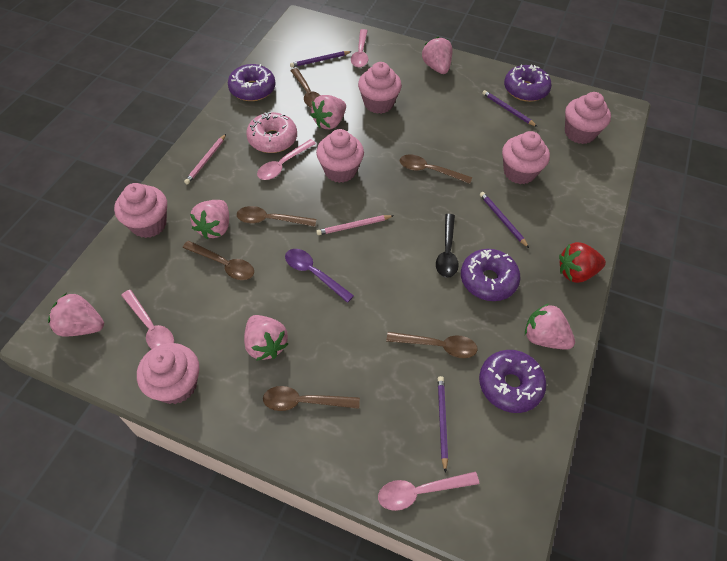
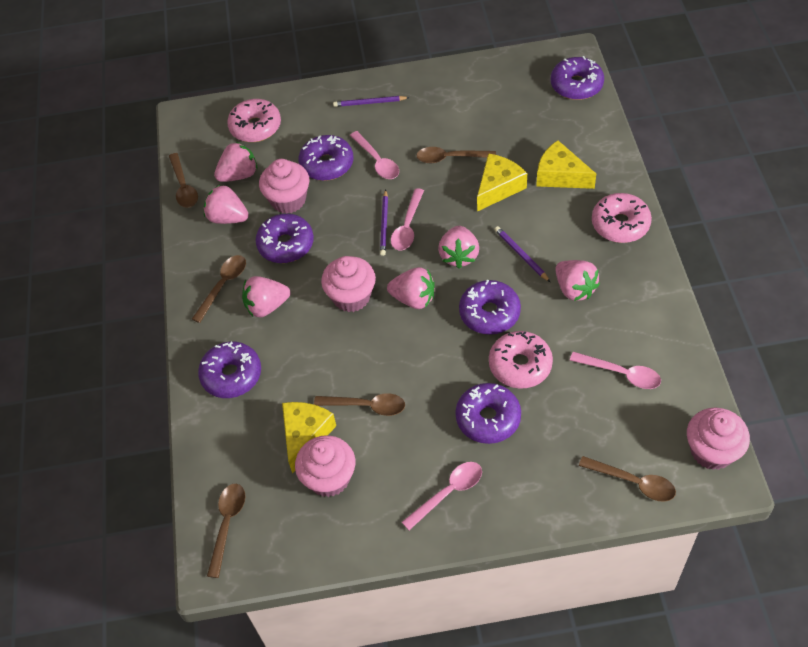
black spoon: [436,214,459,278] = 1 -> none = 0
pink cupcake: [114,183,167,238] [137,343,199,404] [316,129,364,183] [358,62,402,114] [502,131,550,184] [565,92,611,144] = 6 -> [259,159,310,213] [295,435,355,497] [321,256,376,312] [687,408,750,470] = 4
pink donut: [246,112,297,153] = 1 -> [227,99,281,142] [489,331,553,389] [592,193,652,243] = 3
pink pencil: [184,134,226,185] [316,215,394,235] = 2 -> none = 0
purple donut: [228,64,276,101] [461,249,521,301] [479,350,546,413] [504,65,552,102] = 4 -> [198,341,261,398] [256,214,314,263] [298,135,353,181] [455,383,521,444] [459,280,521,335] [551,56,604,100] = 6
purple pencil: [290,51,352,68] [438,376,448,473] [480,192,529,248] [482,90,537,127] = 4 -> [333,96,410,107] [380,190,388,256] [494,226,550,282] = 3
purple spoon: [285,249,354,303] = 1 -> none = 0
red strawberry: [559,242,606,283] = 1 -> none = 0
yellow cheese: none = 0 -> [282,402,336,474] [477,153,527,212] [536,140,596,189] = 3

